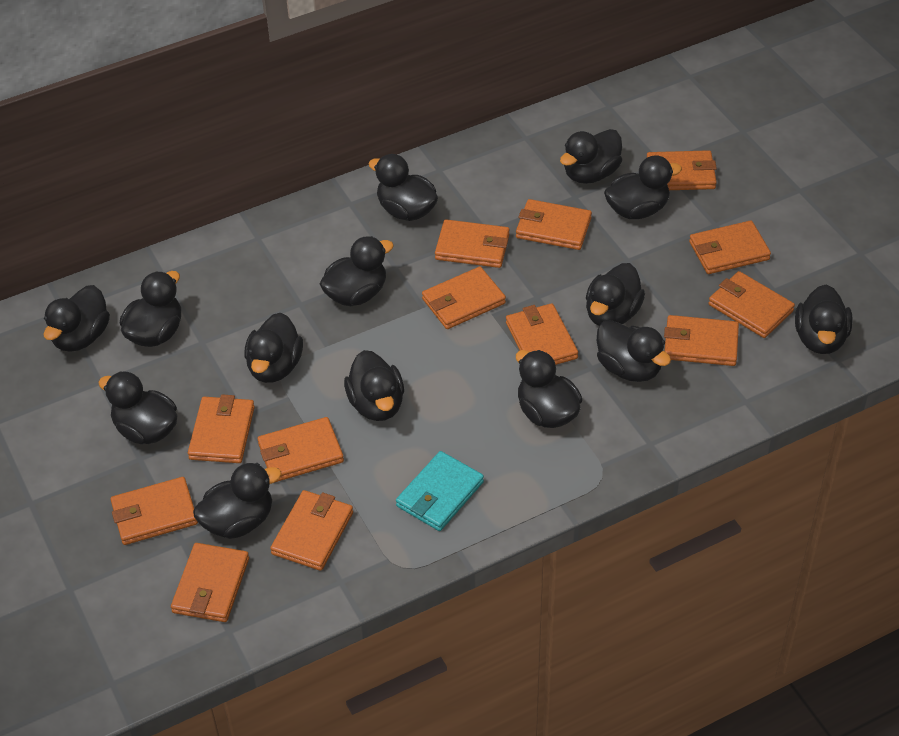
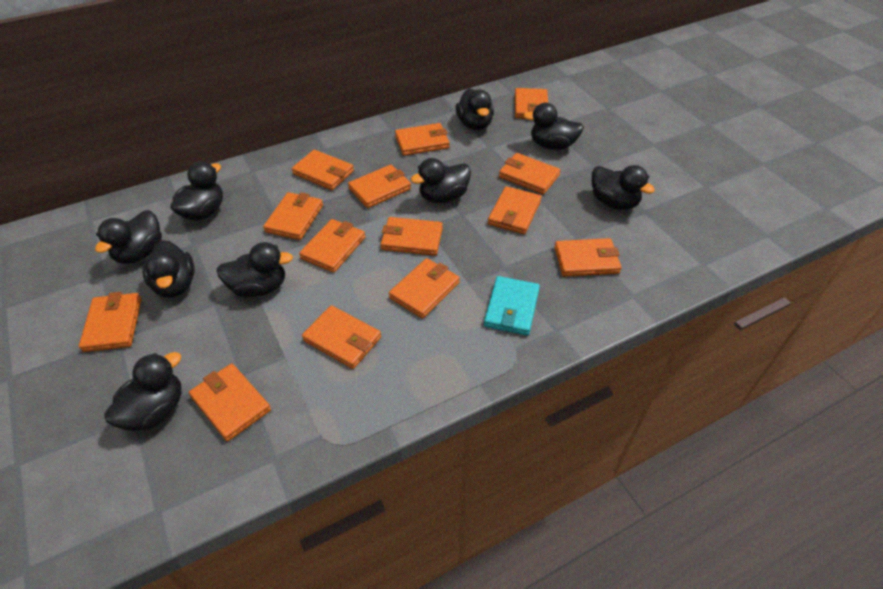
black duck: [43,285,110,352] [98,371,178,444] [120,271,181,347] [193,463,282,539] [244,313,303,383] [320,236,394,306] [344,350,404,421] [368,154,438,221] [516,350,582,428] [560,129,622,184] [586,263,645,326] [597,320,671,382] [604,155,682,219] [795,284,853,354] = 14 -> [95,210,162,264] [104,352,182,431] [142,240,195,298] [170,161,223,221] [216,242,293,297] [411,158,471,203] [456,88,494,130] [523,103,584,150] [592,165,655,210] = 9
orange wallet: [110,477,198,545] [171,543,249,622] [188,394,255,463] [258,417,344,482] [270,490,353,571] [422,267,506,329] [435,219,509,268] [506,303,578,365] [516,199,592,250] [647,150,717,190] [664,315,739,366] [689,221,771,274] [709,271,795,338] = 13 -> [79,292,142,352] [189,364,271,441] [263,192,323,240] [292,150,354,190] [299,219,365,273] [302,305,381,369] [348,165,411,208] [380,217,443,256] [389,258,460,319] [395,123,450,156] [488,186,541,234] [499,153,561,194] [515,88,548,119] [555,238,621,277] = 14

